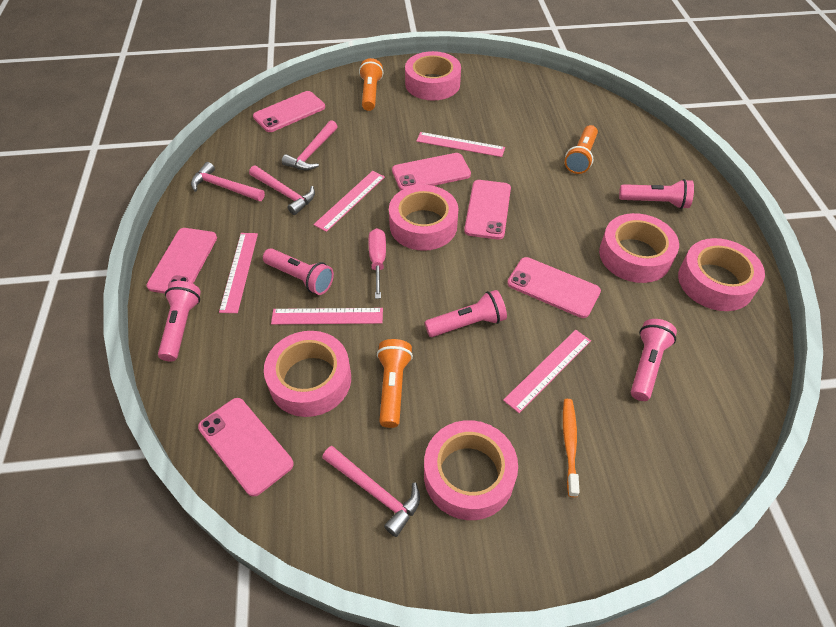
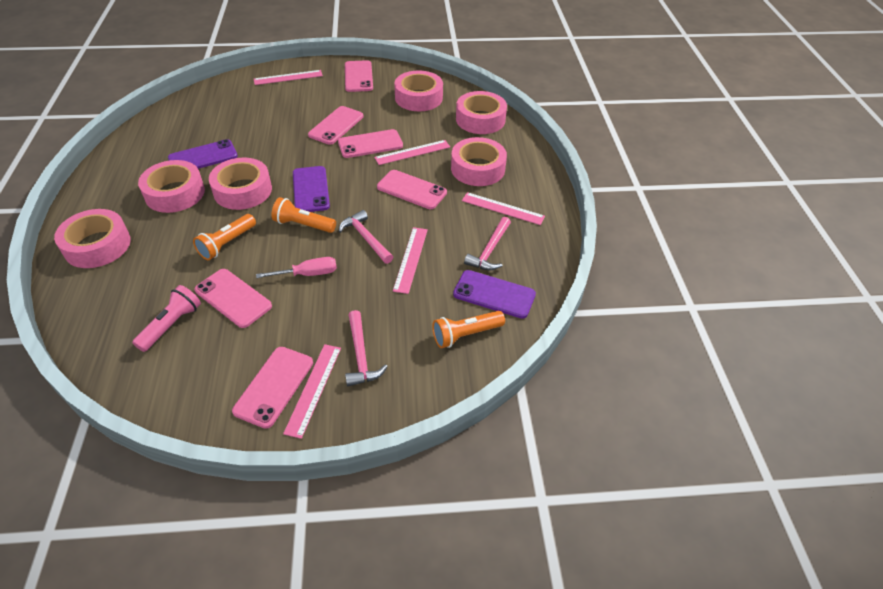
orange toothbrush: [563,399,580,497] = 1 -> none = 0
pink flashlight: [158,281,201,361] [263,248,334,295] [425,290,507,337] [619,179,694,209] [631,319,677,401] = 5 -> [132,285,201,352] = 1
pink hammer: [191,162,265,201] [249,166,315,215] [282,120,338,170] [322,446,420,537] = 4 -> [339,210,393,264] [345,310,388,386] [464,217,511,270] = 3
purple phone: none = 0 -> [168,139,238,169] [293,166,330,212] [453,270,536,319] = 3

